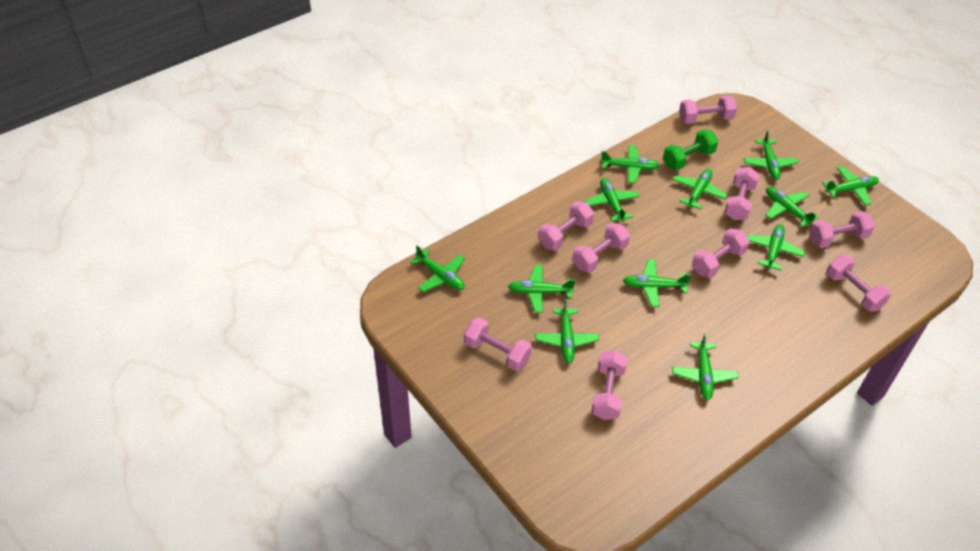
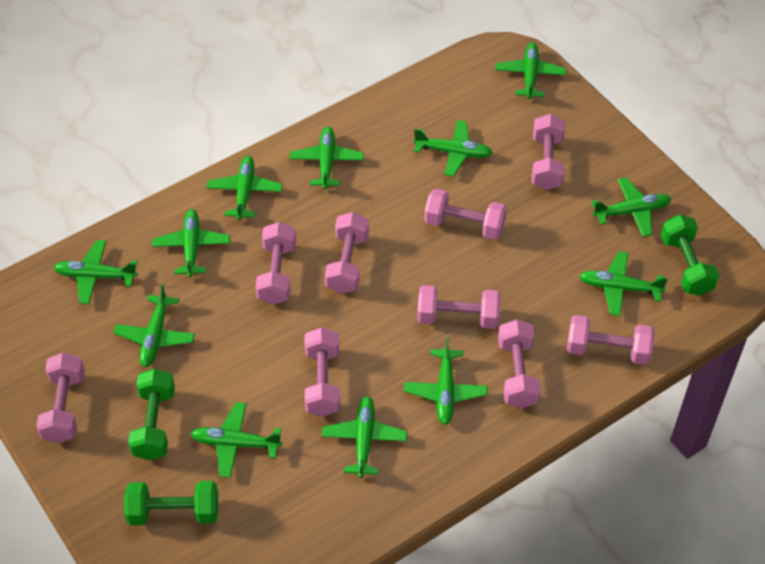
green dumbbell: [663,130,718,170] = 1 -> [124,481,218,525] [128,369,175,460] [661,215,719,295] = 3

